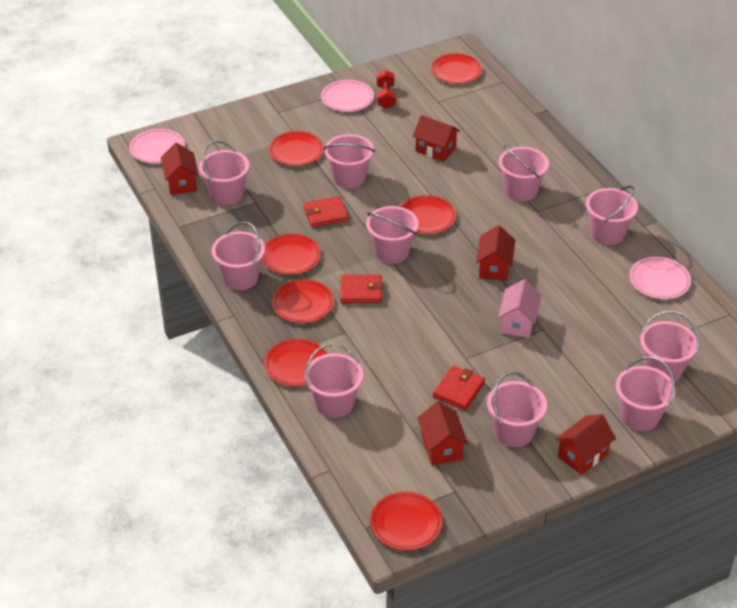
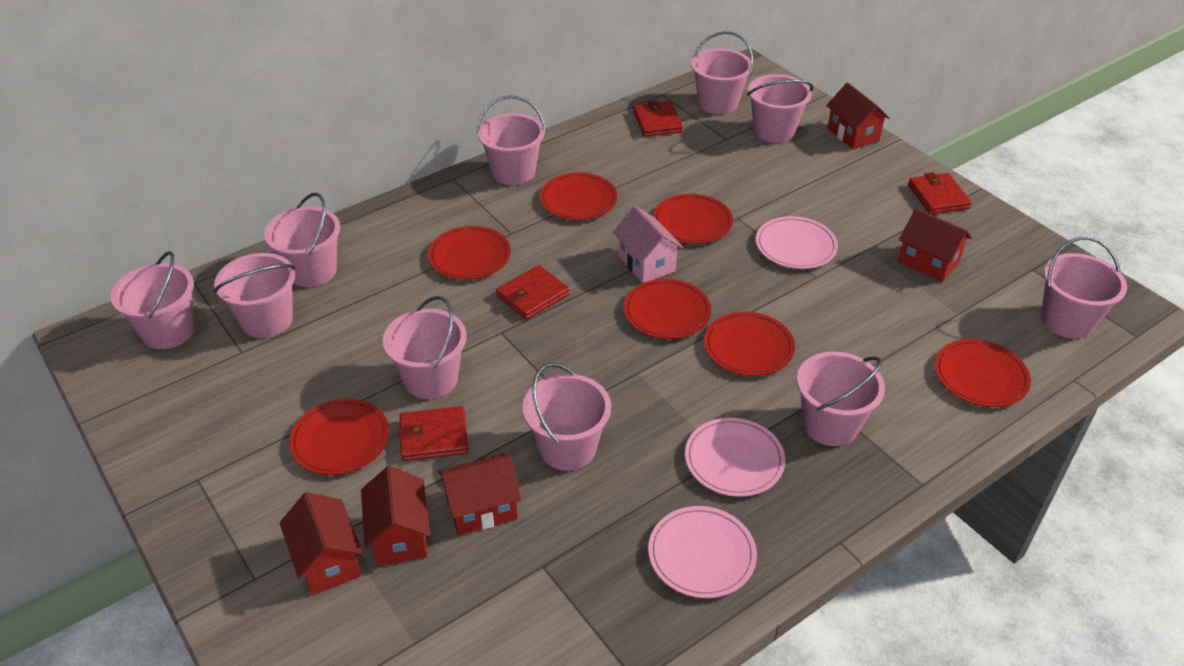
red dumbbell: [377,70,396,109] = 1 -> none = 0
red wallet: [303,196,349,228] [340,275,383,303] [433,365,485,410] = 3 -> [398,406,468,461] [496,265,570,320] [633,100,683,137] [908,172,972,214] = 4

